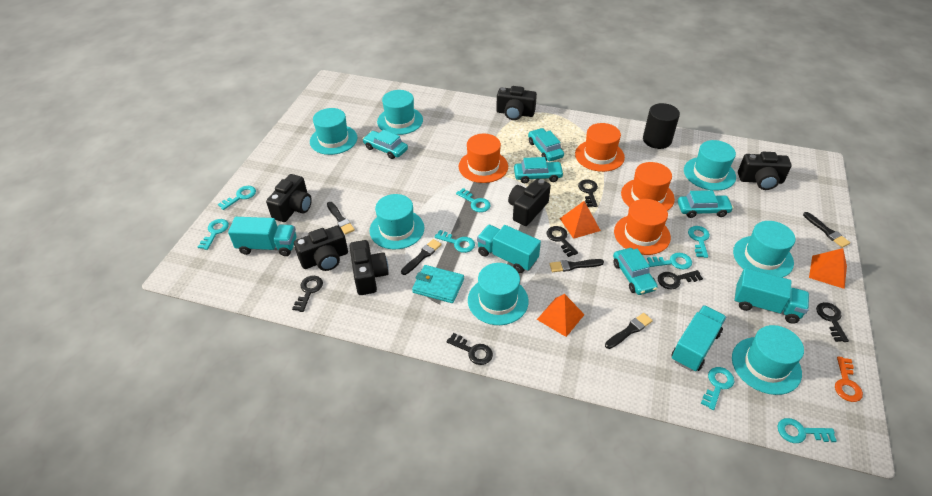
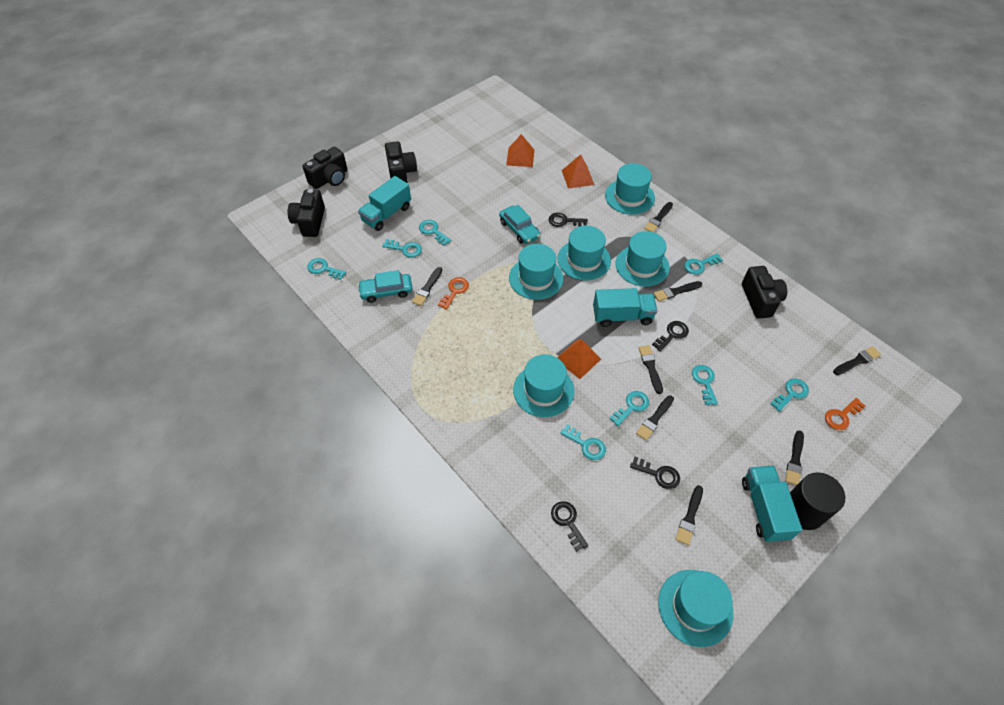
black brush: [327,202,355,235] [401,239,442,275] [550,259,604,272] [605,313,653,349] [803,212,850,248] = 5 -> [412,267,442,306] [636,395,674,440] [639,345,663,394] [644,202,673,232] [653,281,702,301] [676,485,703,545] [785,430,804,485] [833,346,881,375] = 8
black camera: [266,174,312,222] [294,225,348,271] [350,240,389,295] [496,86,537,120] [508,178,551,226] [738,152,792,190] = 6 -> [288,189,325,237] [303,147,347,189] [385,141,417,183] [742,266,787,319] = 4
black key: [292,276,323,312] [447,333,493,365] [547,226,578,257] [578,179,598,207] [658,270,703,289] [816,302,849,342] = 6 -> [549,213,588,227] [551,501,588,552] [630,457,680,489] [652,321,689,351] = 4
orange hat: [459,134,508,183] [575,123,625,172] [614,199,671,255] [621,162,675,211] = 4 -> none = 0
orange key: [835,356,863,402] = 1 -> [438,277,469,310] [825,398,866,430] = 2
turquoise car: [363,130,408,159] [514,157,564,183] [528,128,564,161] [613,248,658,295] [678,190,733,218] = 5 -> [358,270,413,303] [499,205,541,244] = 2
turquoise hat: [310,108,357,155] [369,194,424,249] [377,90,423,135] [468,263,529,325] [684,140,736,191] [732,325,804,395] [733,221,795,278] = 7 -> [509,244,563,300] [513,355,574,417] [557,226,611,280] [605,163,655,215] [615,231,670,286] [658,570,733,647] = 6
turquoise truck: [228,217,297,256] [477,225,541,273] [672,305,726,372] [734,268,809,324] = 4 -> [358,176,411,231] [593,288,657,327] [742,465,802,542] = 3
turquoise wallet: [412,265,464,303] = 1 -> none = 0

